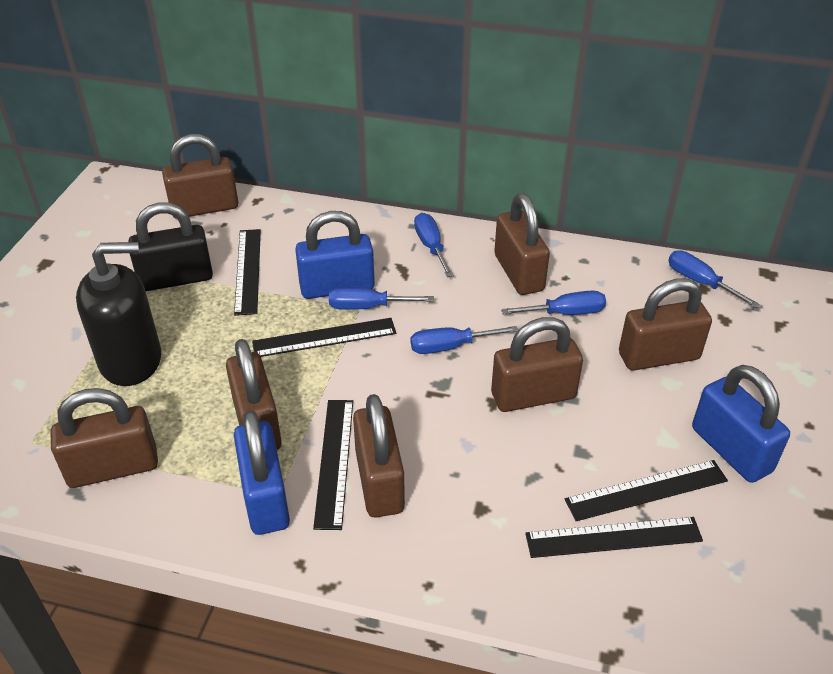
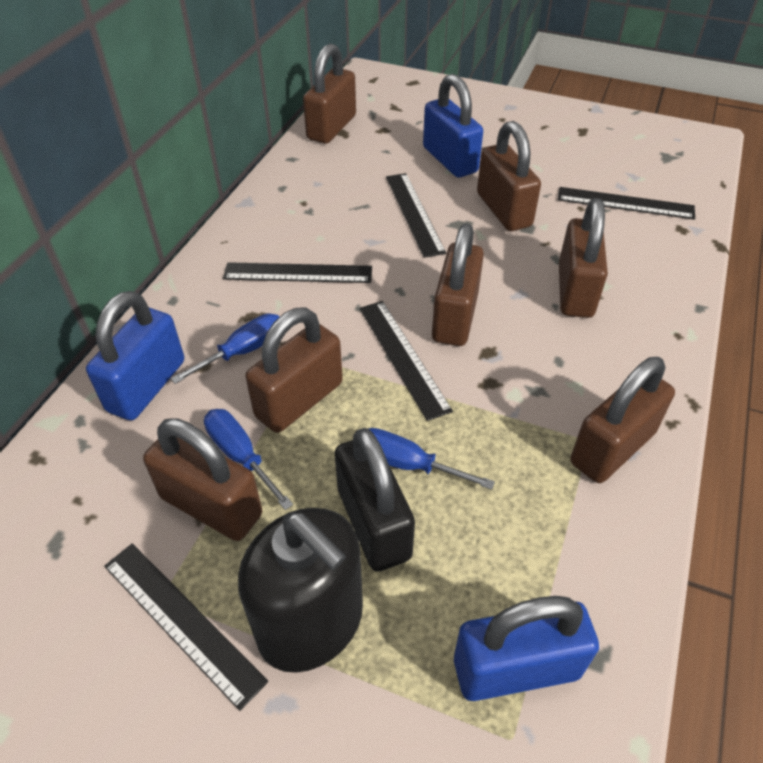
blue screwdriver: [329,287,434,310] [410,326,519,354] [414,213,454,277] [501,290,606,315] [668,250,760,308] = 5 -> [170,314,279,384] [204,409,293,510] [368,428,495,490] = 3

